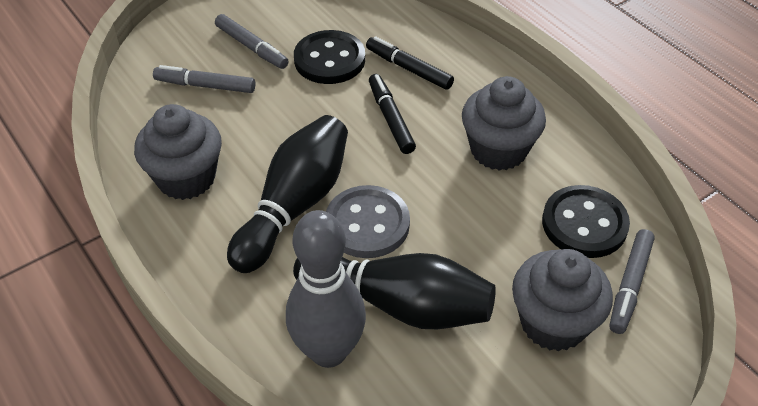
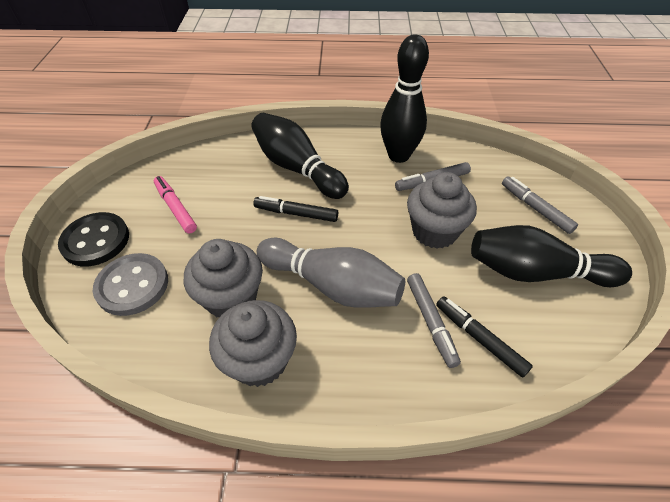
black bowling pin: [227,115,348,273] [293,253,496,329] = 2 -> [251,113,349,199] [380,34,429,163] [471,225,632,287] = 3
black button: [294,30,365,84] [542,185,630,258] = 2 -> [58,212,129,267] = 1
pink marker: none = 0 -> [154,176,197,233] = 1

